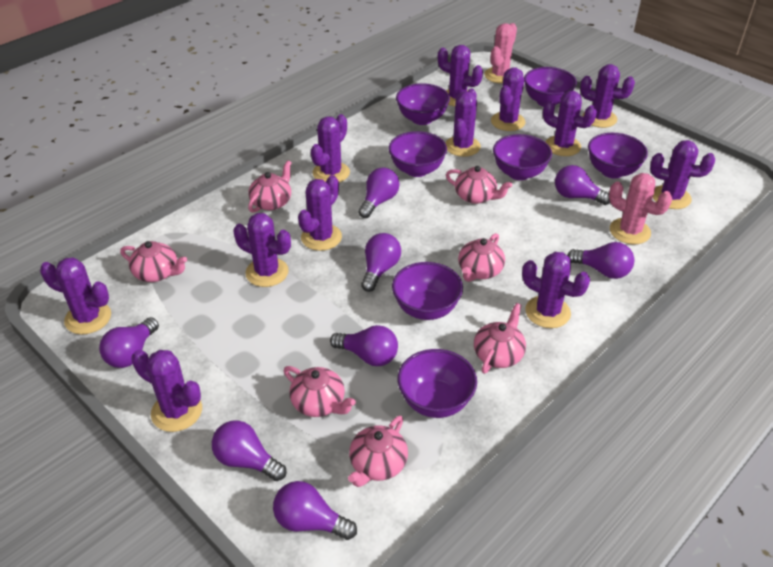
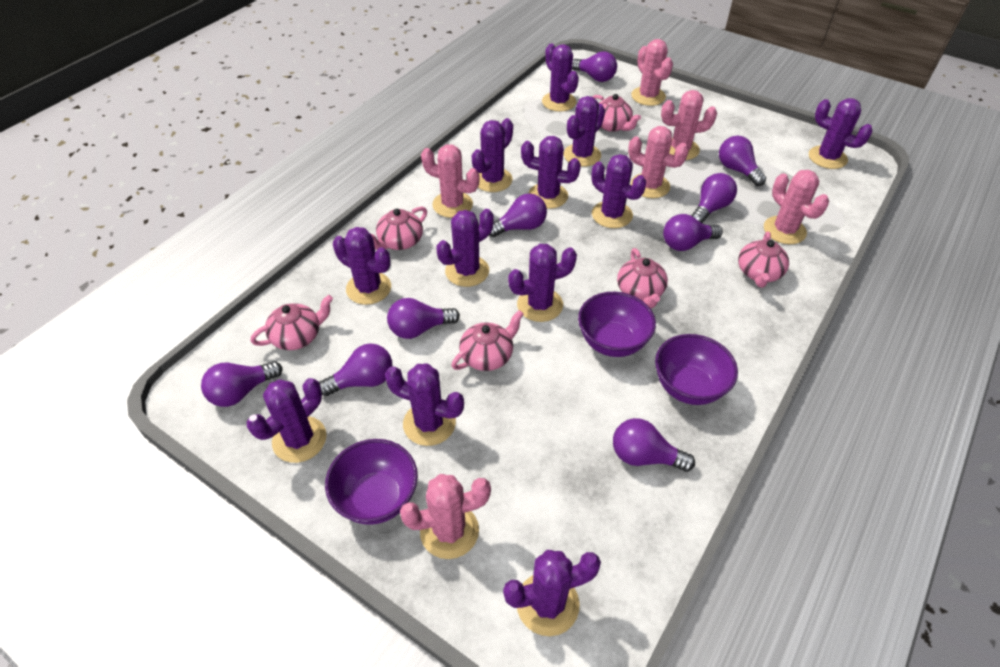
pink cactus: [484,23,517,83] [609,173,672,244] = 2 -> [400,474,491,559] [421,145,480,218] [628,126,689,198] [631,39,673,106] [661,90,717,160] [764,170,829,244] = 6
pink teapot: [120,241,187,282] [248,160,292,213] [284,366,356,417] [348,416,408,487] [446,166,512,204] [458,233,505,282] [474,303,526,374] = 7 -> [251,295,333,350] [371,207,427,250] [451,310,524,371] [592,94,641,132] [617,248,668,308] [738,232,789,288] = 6
purple bowl: [389,131,447,177] [392,262,463,320] [396,83,450,125] [398,349,477,418] [493,134,552,180] [524,67,577,107] [588,133,648,178] = 7 -> [325,439,418,525] [578,292,656,357] [655,334,738,405] = 3
purple light bulb: [99,317,159,368] [212,420,286,481] [273,481,357,540] [330,325,398,366] [358,168,400,218] [361,233,401,292] [555,165,610,205] [567,242,634,279] = 8 -> [201,361,282,407] [319,343,392,396] [387,298,460,339] [489,193,547,237] [572,51,617,82] [613,418,695,472] [663,214,723,251] [691,173,737,224] [719,136,766,186] = 9

